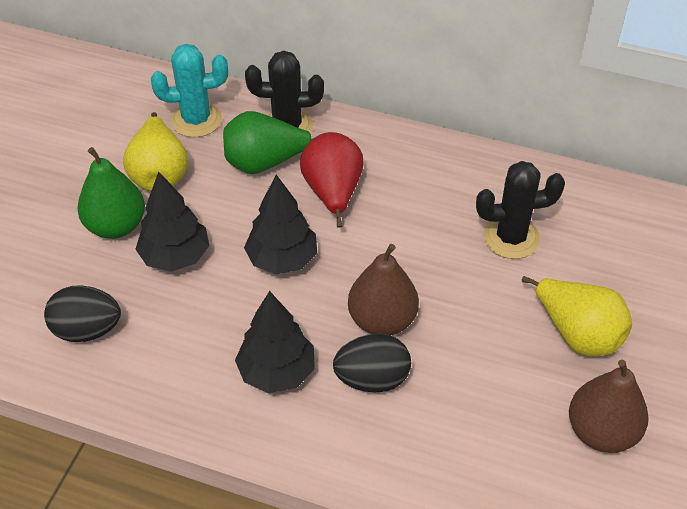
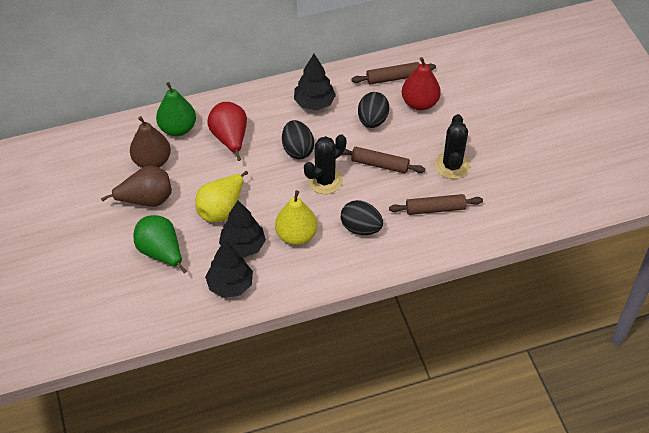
black egg: [44,285,121,342] [333,334,411,393] = 2 -> [282,120,314,159] [341,200,383,235] [358,92,389,128] = 3
brown rolling pin: none = 0 -> [342,147,425,174] [351,62,436,85] [389,194,483,215] = 3
red pear: [300,132,364,228] = 1 -> [207,102,247,161] [402,57,441,110] = 2
turquoise cactus: [151,44,228,137] = 1 -> none = 0

